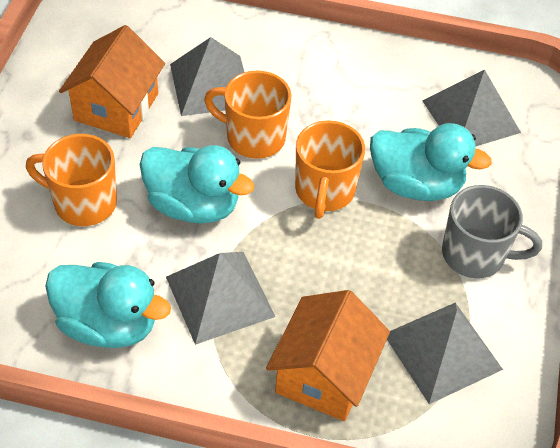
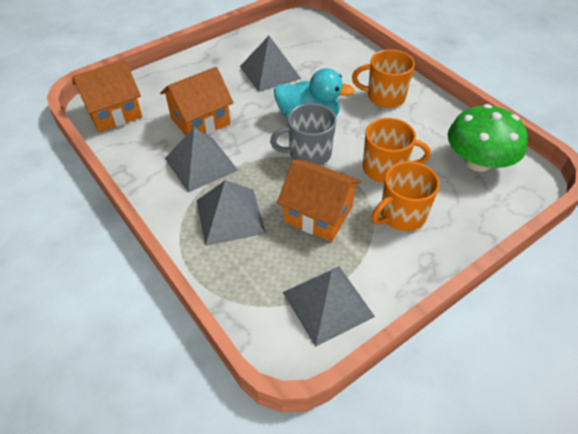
green mushroom: none = 0 -> [448,104,528,172] = 1
orange house: [59,25,165,138] [266,290,390,421] = 2 -> [72,60,142,132] [160,67,234,136] [277,160,362,242] = 3
turquoise duck: [45,262,171,348] [140,145,254,224] [370,123,492,201] = 3 -> [274,68,355,119] = 1

